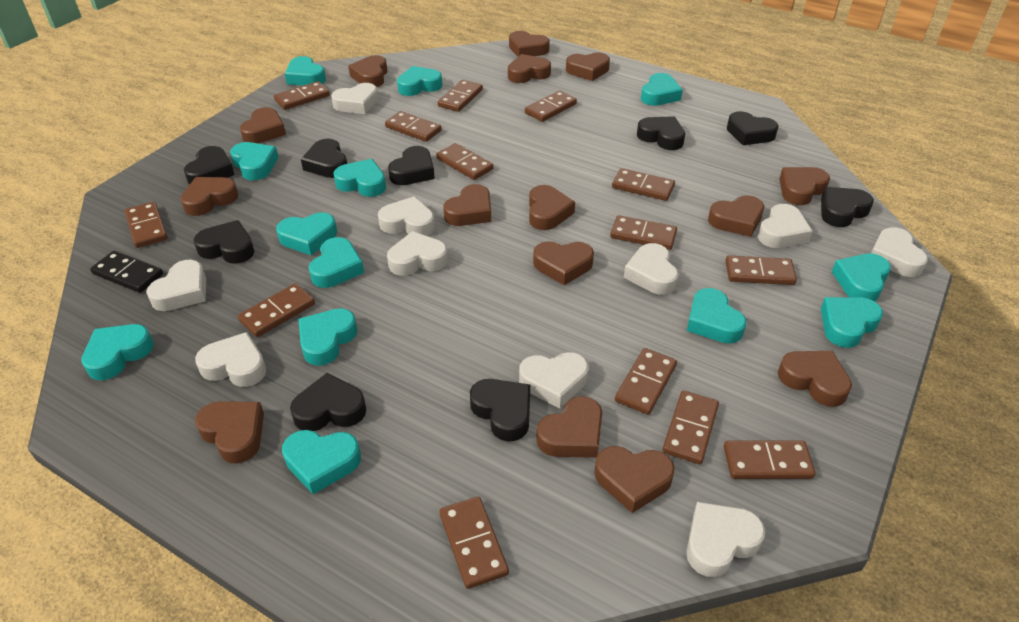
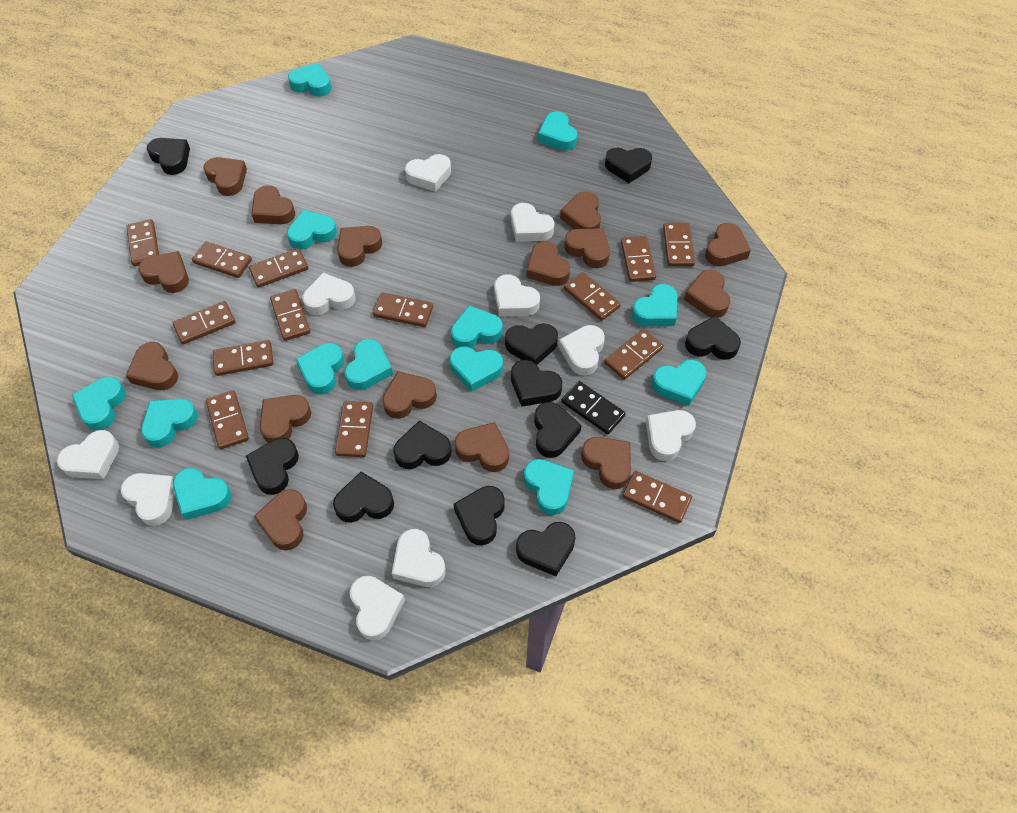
black heart: [184,146,234,184] [194,220,254,264] [290,373,366,431] [301,139,347,178] [388,146,435,185] [470,379,530,441] [637,116,685,150] [727,111,779,145] [821,187,874,227] = 9 -> [147,138,190,175] [246,438,299,495] [333,472,394,523] [393,421,451,469] [454,486,505,545] [505,323,558,365] [511,360,562,407] [516,522,576,576] [534,402,581,458] [605,148,652,183] [685,316,741,360] = 11

